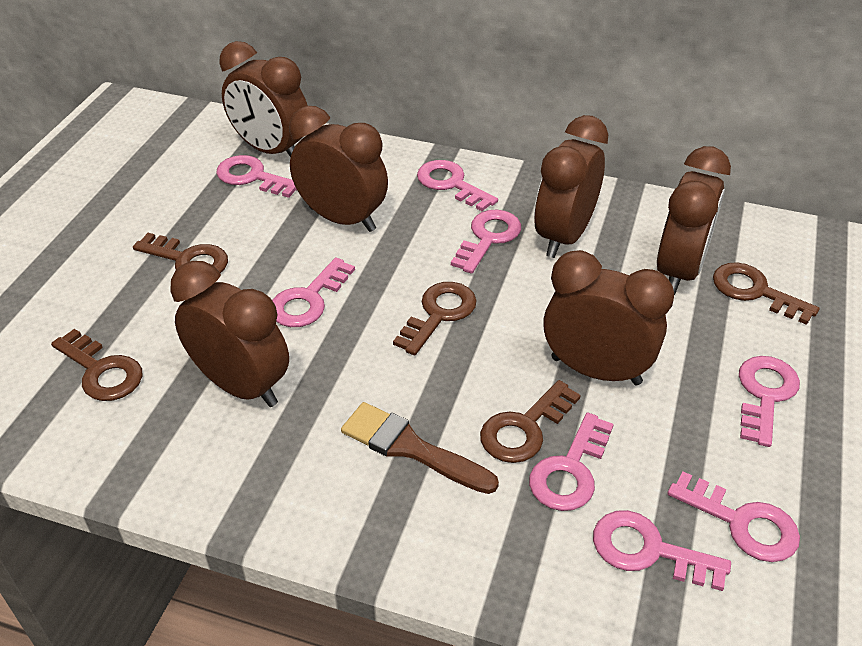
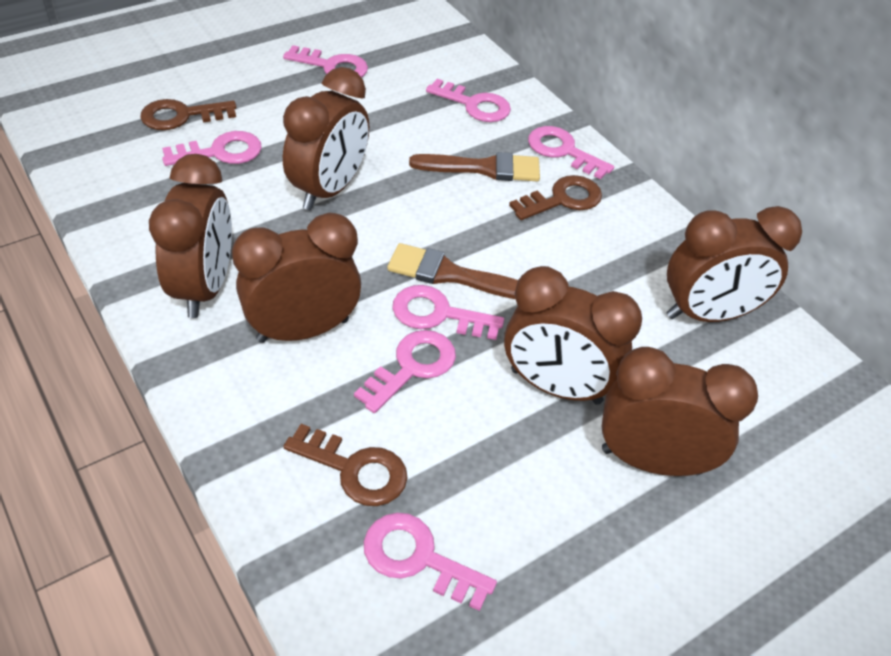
brown brush: [341,402,499,494] = 1 -> [387,243,518,299] [409,152,540,181] = 2
brown key: [51,329,143,401] [133,233,228,273] [393,282,477,355] [480,380,581,463] [713,262,819,325] = 5 -> [140,99,236,130] [283,424,408,506] [509,175,602,220] = 3
pink key: [216,155,297,198] [272,257,355,327] [417,160,498,211] [451,210,521,274] [529,412,614,511] [593,510,731,591] [667,471,800,562] [739,356,800,447] = 8 -> [162,131,262,166] [283,45,368,78] [354,330,456,413] [364,513,497,611] [392,285,504,340] [426,79,511,122] [528,126,614,180] = 7

